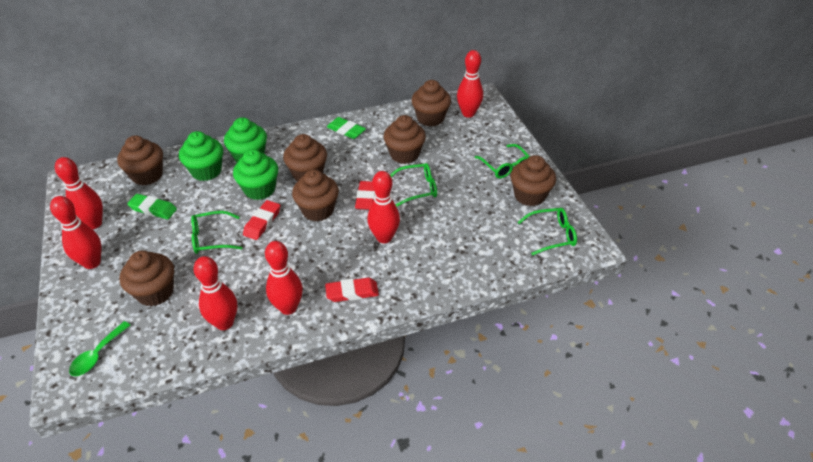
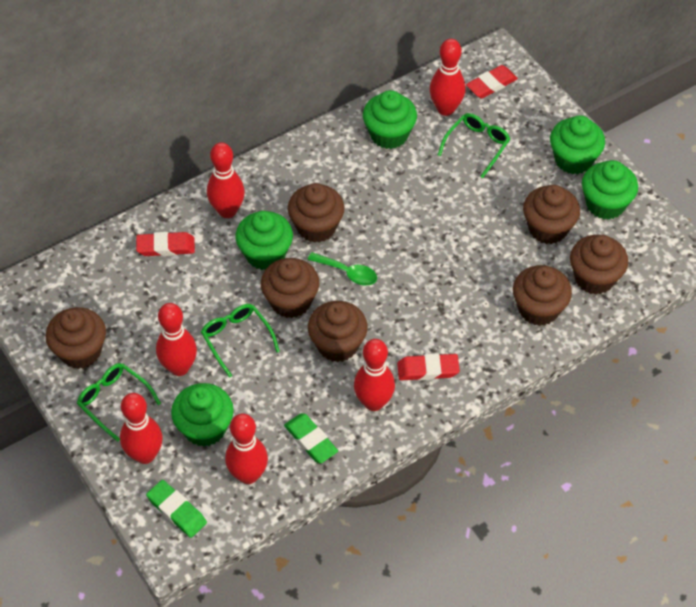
green cupcake: [179,131,223,181] [224,117,267,163] [233,149,278,200] = 3 -> [171,383,234,447] [235,211,293,270] [363,90,417,149] [550,115,605,174] [582,160,638,220] = 5
green glasses: [191,211,242,254] [390,163,437,207] [475,144,530,178] [518,208,577,255] = 4 -> [77,363,161,442] [201,304,280,378] [438,113,510,178] = 3

